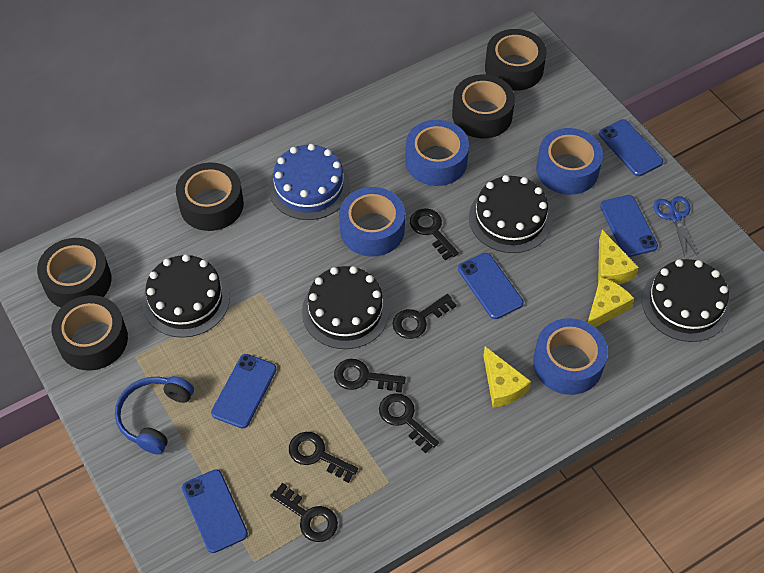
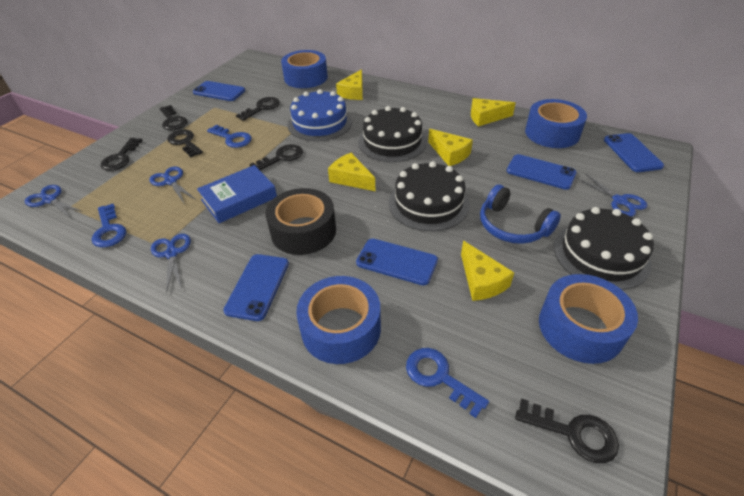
black cake: [143,254,230,338] [302,266,390,349] [469,175,552,253] [642,259,730,342] = 4 -> [358,106,427,162] [389,161,469,231] [554,207,654,290] = 3
black tape: [37,238,112,308] [52,295,128,371] [176,163,244,231] [452,75,515,138] [485,29,547,91] = 5 -> [265,188,336,255] = 1
blue book: none = 0 -> [197,165,277,223] = 1
blue key: none = 0 -> [92,204,126,247] [207,125,252,148] [406,348,489,418] = 3
blue scissors: [654,196,697,257] = 1 -> [25,185,82,217] [150,167,196,203] [151,234,191,293] [576,173,648,217] = 4
yellow cheese: [483,347,531,408] [588,277,634,327] [598,230,639,284] = 3 -> [328,153,375,191] [336,69,363,100] [428,129,473,166] [461,241,514,301] [471,98,516,127] = 5

